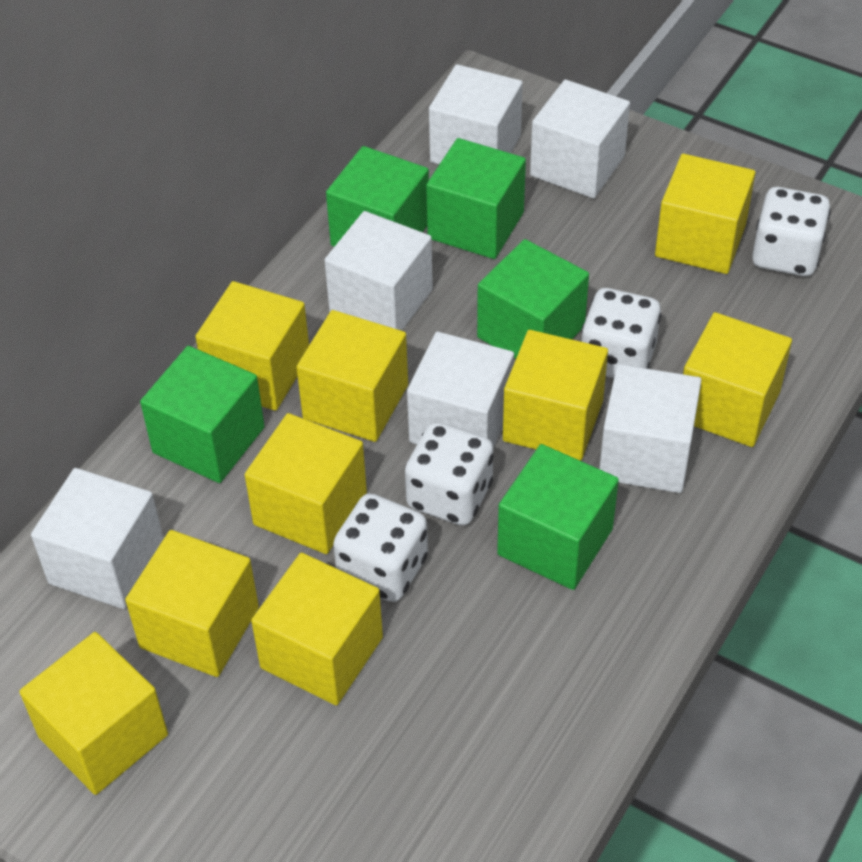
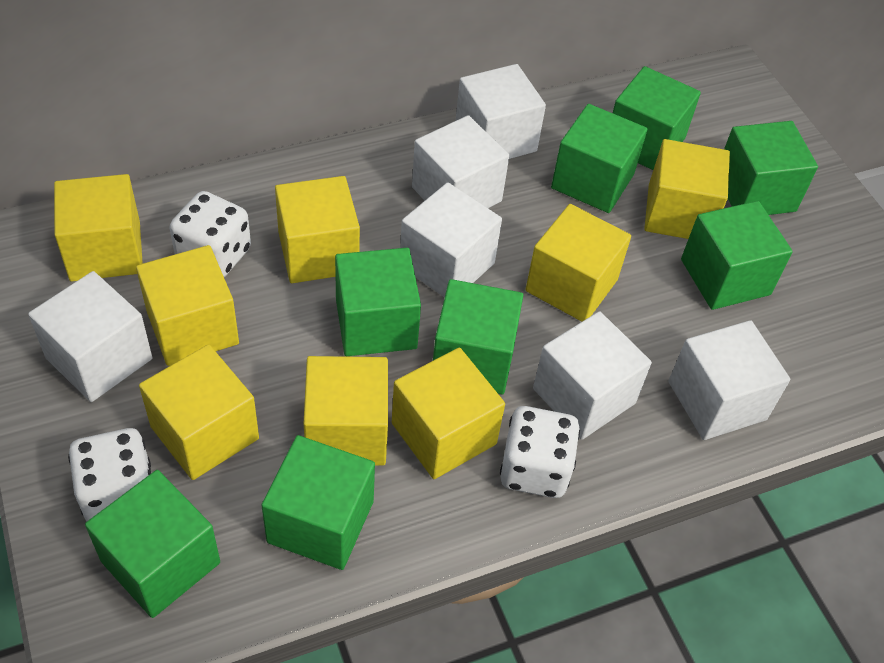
green cube: [140,346,265,483] [326,146,429,247] [426,138,526,259] [477,239,589,359] [497,444,619,590] = 5 -> [85,470,220,618] [261,435,375,570] [335,248,421,356] [433,279,523,394] [551,104,647,213] [613,66,701,170] [681,201,793,310] [724,121,818,215] = 8
white dice: [333,493,428,602] [405,422,494,526] [581,288,661,378] [752,187,831,277] = 4 -> [68,428,151,522] [170,191,251,277] [500,406,580,498] = 3
yellow cube: [19,632,168,795] [125,530,259,677] [196,281,309,411] [245,413,367,554] [251,553,383,705] [296,310,408,442] [503,330,608,461] [655,154,755,274] [683,312,792,447] = 9 -> [54,174,143,281] [136,245,239,366] [139,344,259,480] [275,176,360,283] [304,356,388,465] [392,348,505,479] [525,204,631,322] [644,139,730,239] = 8

